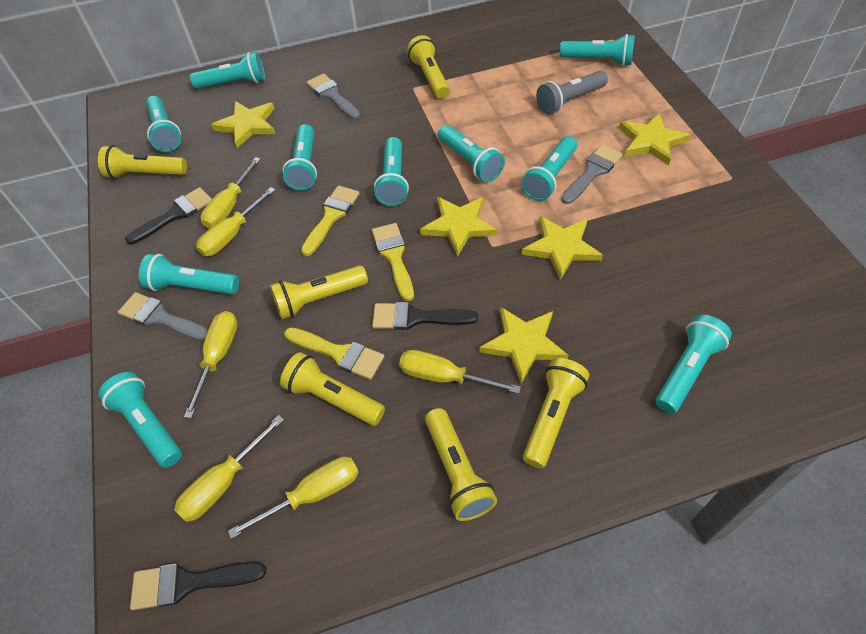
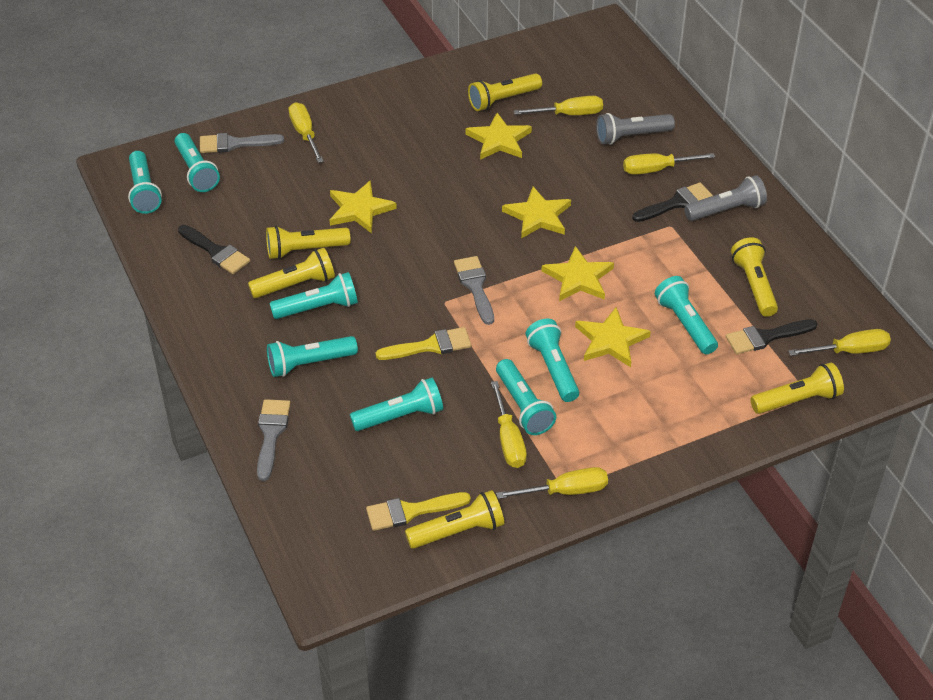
grey flashlight: [536,70,608,114] = 1 -> [596,113,675,145] [684,175,767,221] = 2
turquoise flashlight: [98,372,182,468] [139,254,239,294] [146,96,181,152] [190,52,265,89] [282,124,317,190] [374,137,409,206] [438,125,505,182] [521,136,577,201] [560,34,635,66] [655,315,732,414] = 10 -> [128,151,162,214] [175,133,220,192] [267,336,358,377] [270,272,358,319] [350,378,443,431] [496,359,556,435] [526,319,579,402] [655,276,718,355] = 8
yellow brush: [284,327,384,380] [301,186,360,256] [372,223,414,301] = 3 -> [366,492,471,531] [376,327,471,360] = 2

